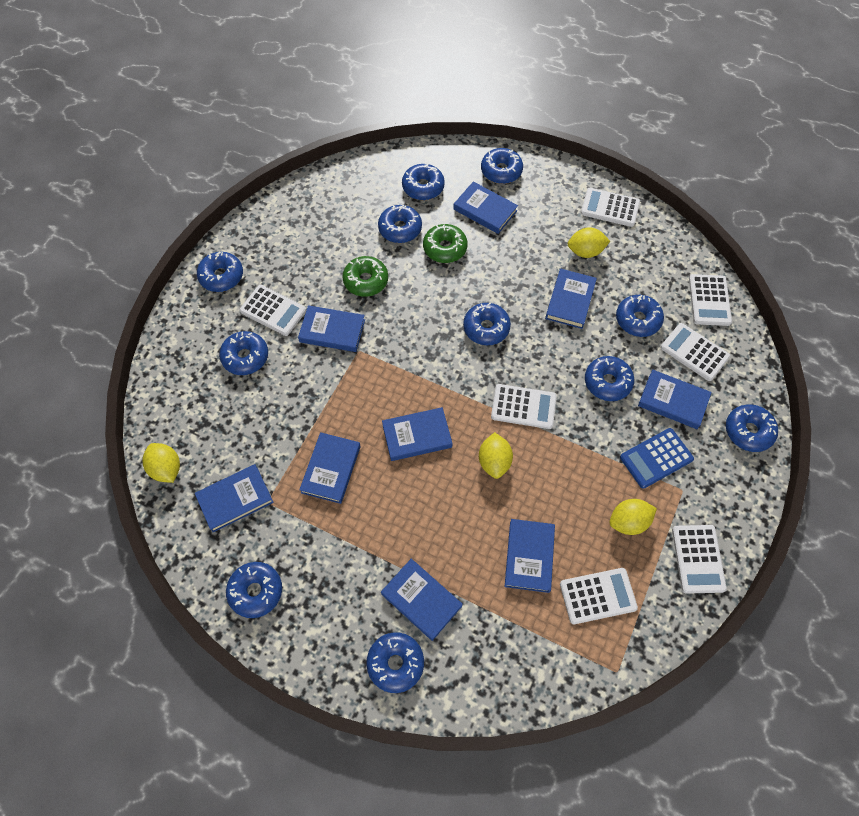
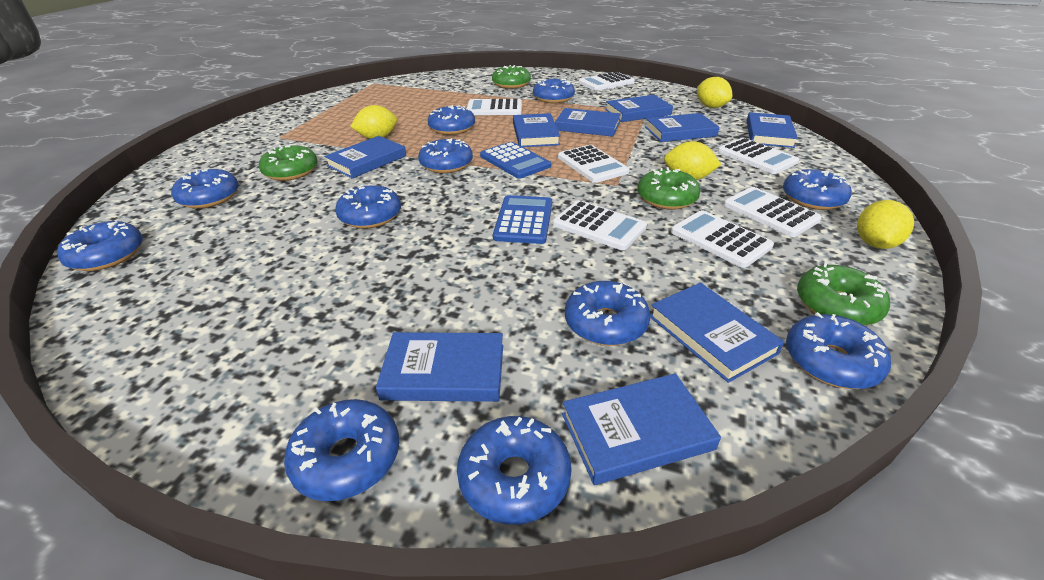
blue calculator: [620,428,694,489] = 1 -> [480,142,551,179] [493,195,552,244] = 2
green donut: [343,256,388,297] [423,224,468,263] = 2 -> [259,144,318,181] [492,65,531,89] [637,167,701,210] [797,263,890,326] = 4

